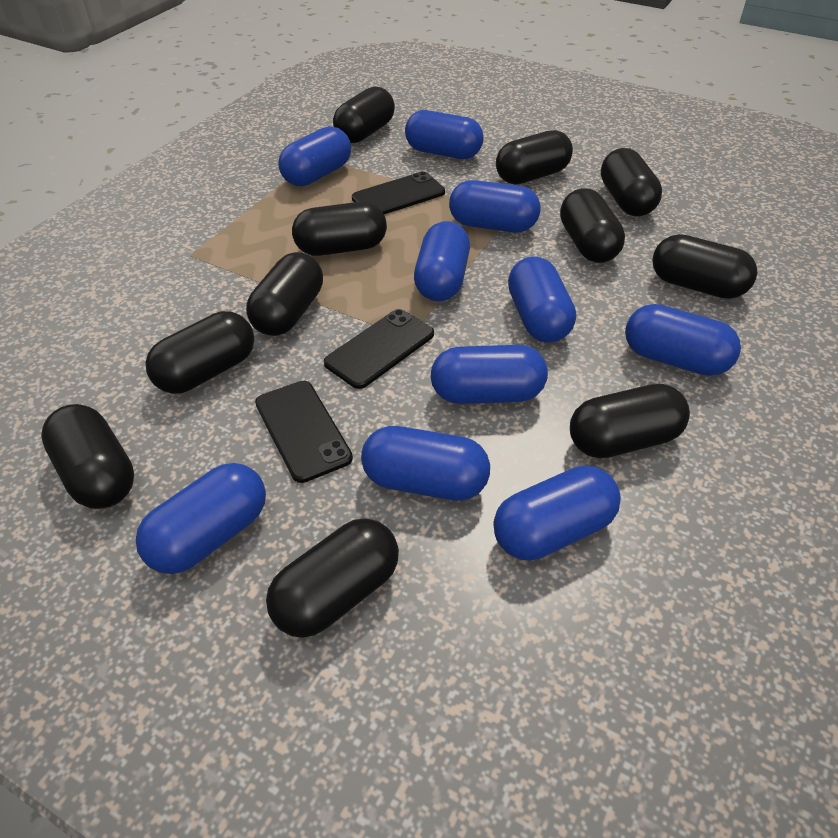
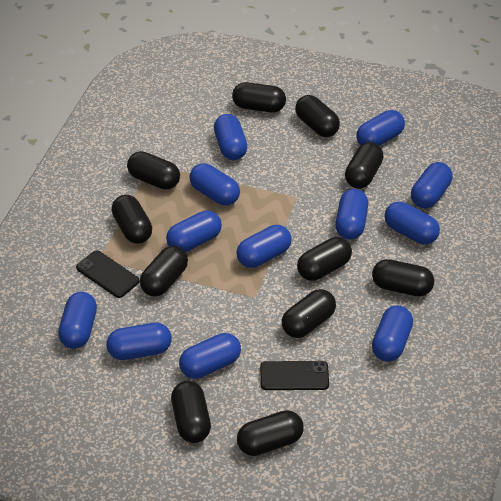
black phone: [255,381,353,483] [324,309,434,389] [352,171,445,214] = 3 -> [76,250,140,298] [260,361,329,390] = 2
blue capsule: [136,463,266,574] [279,126,351,186] [361,426,490,501] [405,110,484,159] [414,221,470,301] [431,345,548,404] [449,180,540,232] [494,465,621,561] [508,256,576,342] [625,304,741,376] = 10 -> [58,292,97,349] [107,323,172,360] [166,210,222,252] [179,333,241,379] [190,163,240,206] [214,114,247,160] [236,225,292,268] [335,189,368,240] [356,110,405,146] [372,305,413,362] [384,202,440,245] [411,162,453,208] = 12

